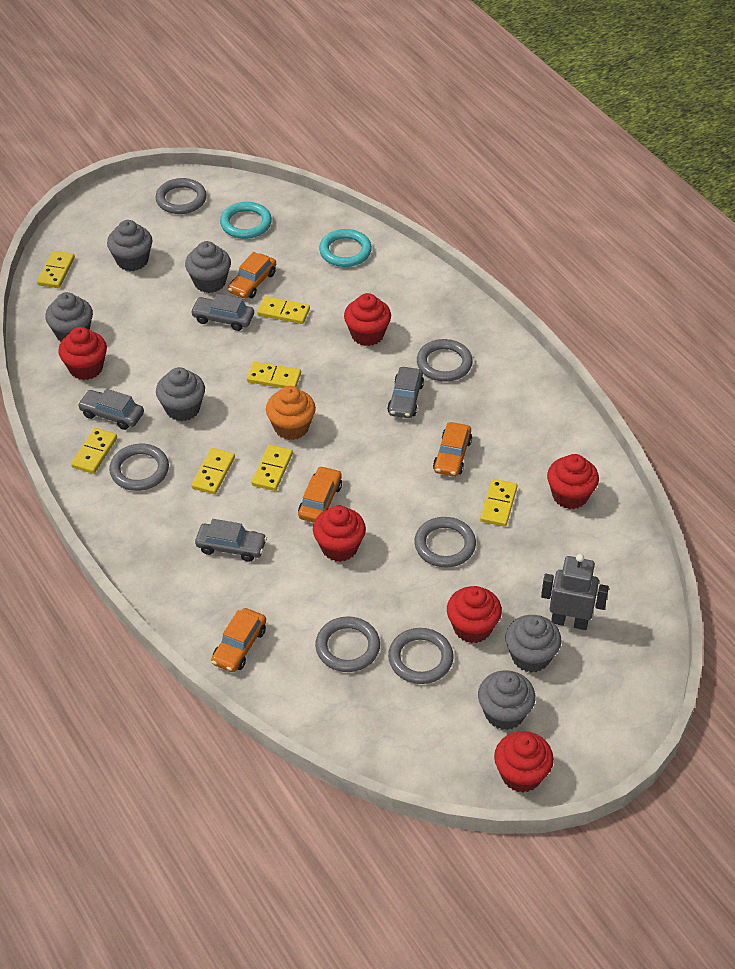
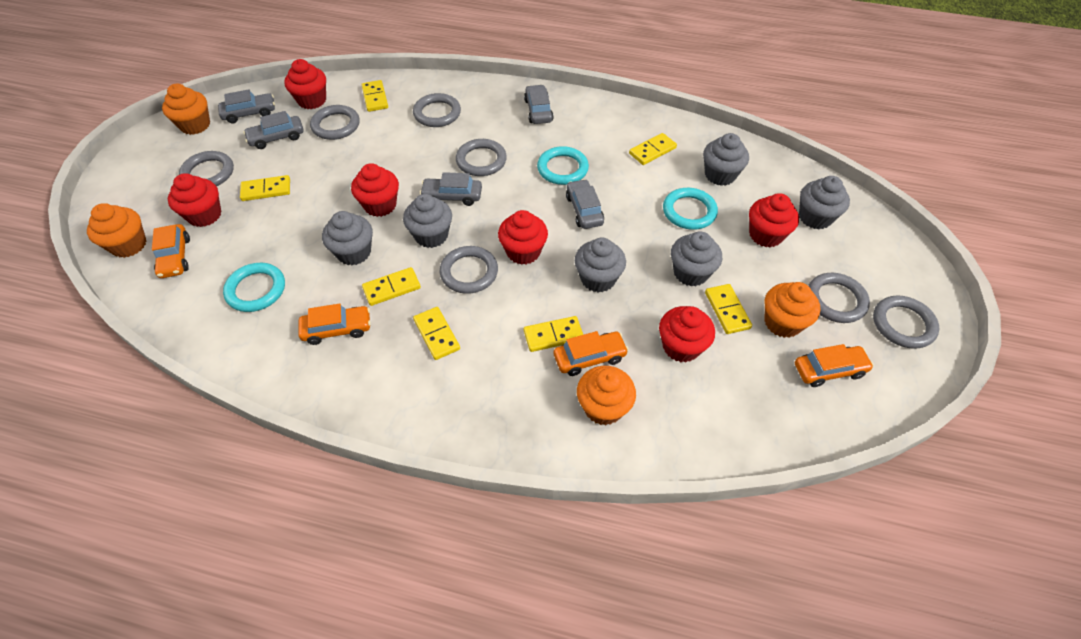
grey car: [78,389,144,430] [191,294,254,331] [195,519,267,562] [387,367,424,418] = 4 -> [218,89,275,123] [243,111,304,149] [420,172,482,206] [524,85,554,124] [566,179,604,229] = 5
grey ring: [109,444,169,491] [155,178,207,214] [315,616,380,672] [388,628,454,684] [414,517,476,568] [417,339,473,382] = 6 -> [179,151,234,186] [310,105,359,140] [413,93,461,127] [440,246,498,294] [456,139,507,176] [808,273,870,323] [873,295,939,349] = 7
grey robot: [541,554,609,630] = 1 -> none = 0
orange cupcake: [266,386,316,440] = 1 -> [87,203,146,258] [162,84,210,135] [577,366,636,425] [764,282,820,338] = 4
turquoise ring: [220,202,272,239] [319,229,372,267] = 2 -> [223,263,285,312] [537,146,589,185] [663,188,718,230] = 3

